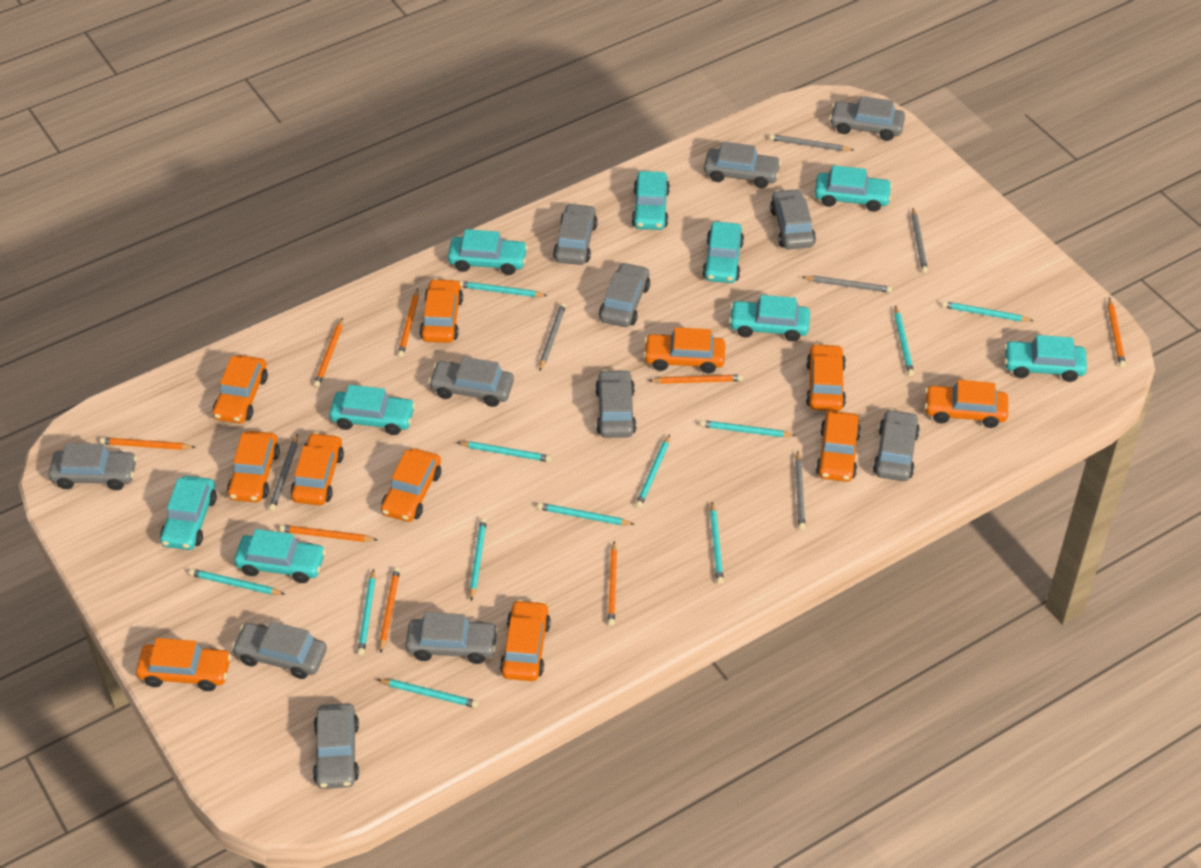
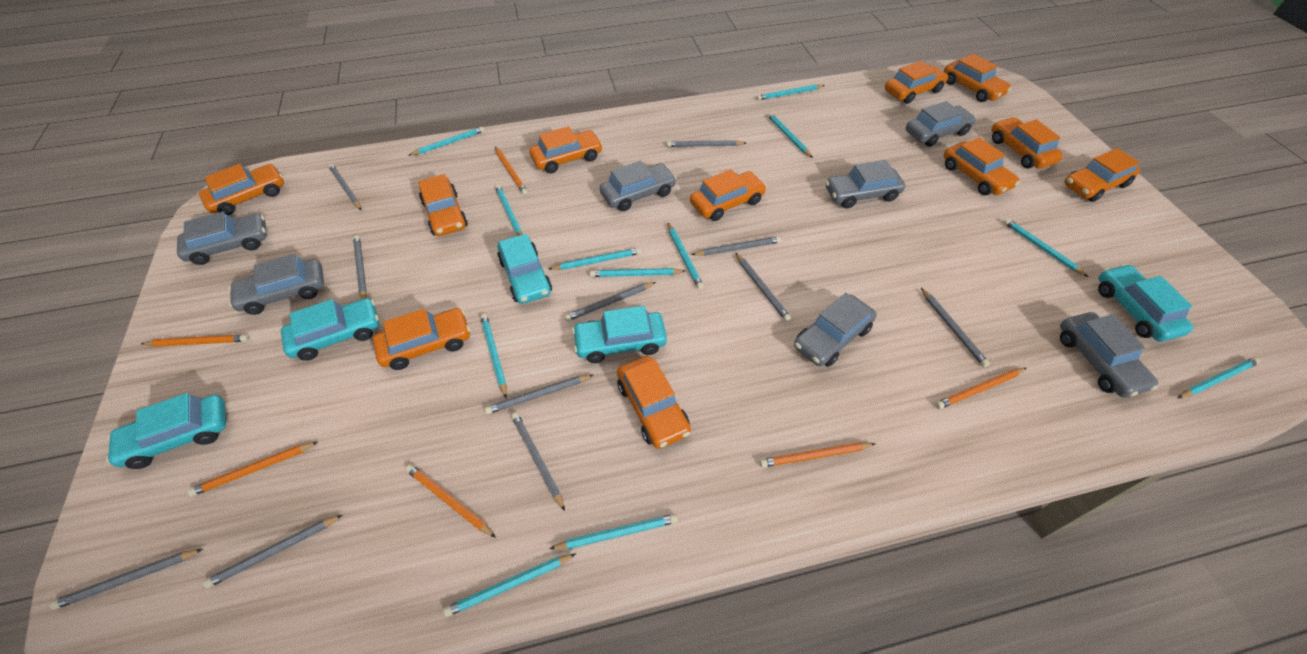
grey car: [48,443,137,490] [232,622,327,679] [313,703,359,789] [406,612,498,664] [428,357,514,407] [553,203,598,265] [595,369,636,438] [599,262,650,327] [704,141,781,188] [770,189,816,249] [829,96,905,141] [873,409,920,481] = 12 -> [177,212,267,265] [228,254,324,315] [600,161,676,211] [794,293,877,367] [825,160,905,208] [906,101,976,147] [1060,312,1158,398] = 7
grey pencil: [269,434,298,511] [539,303,566,371] [769,134,853,151] [795,451,805,530] [802,276,892,293] [912,208,928,273] = 6 -> [50,549,203,610] [203,515,342,588] [328,164,361,210] [353,235,367,299] [485,375,593,414] [511,412,565,511] [564,282,656,321] [667,140,746,147] [691,236,781,256] [736,253,791,322] [921,288,990,367] = 11
orange pencil: [100,437,196,450] [279,525,377,542] [314,318,343,387] [379,567,400,653] [397,289,419,357] [608,541,617,626] [648,375,743,384] [1108,297,1126,367] = 8 -> [141,334,249,347] [187,442,318,496] [405,464,496,538] [495,147,528,195] [760,442,875,468] [935,368,1026,409] = 6
turquoise car: [160,476,217,550] [234,529,326,583] [329,385,415,435] [448,229,528,275] [632,171,670,230] [702,222,744,283] [729,295,810,341] [815,165,892,212] [1004,335,1087,382] = 9 -> [106,393,226,469] [281,298,379,361] [497,233,552,304] [572,306,667,363] [1098,264,1193,342] = 5

